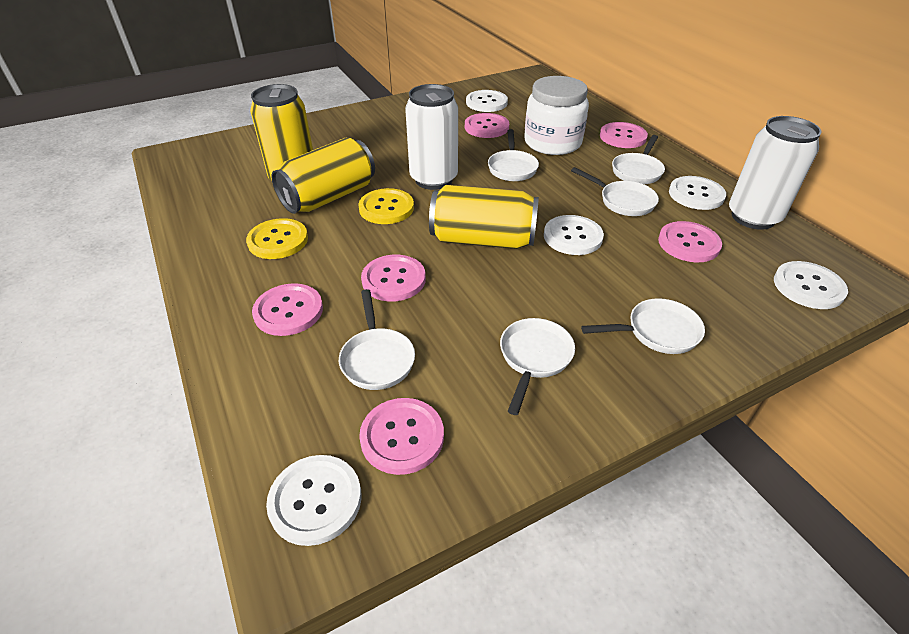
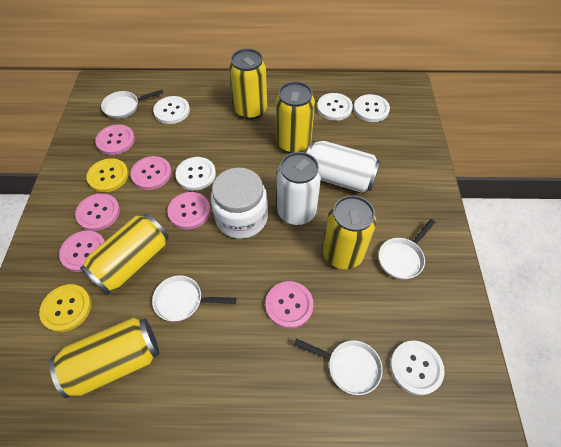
white pan: [339,289,415,390] [488,129,539,181] [500,318,575,415] [571,167,659,216] [581,298,705,354] [612,135,665,184] = 6 -> [101,90,163,119] [152,276,236,322] [294,339,383,395] [379,219,435,280] = 4
yellow can: [250,84,313,181] [272,137,375,214] [429,185,539,249] = 3 -> [49,317,159,398] [80,214,169,295] [229,49,267,120] [276,81,315,153] [323,195,376,269] = 5

